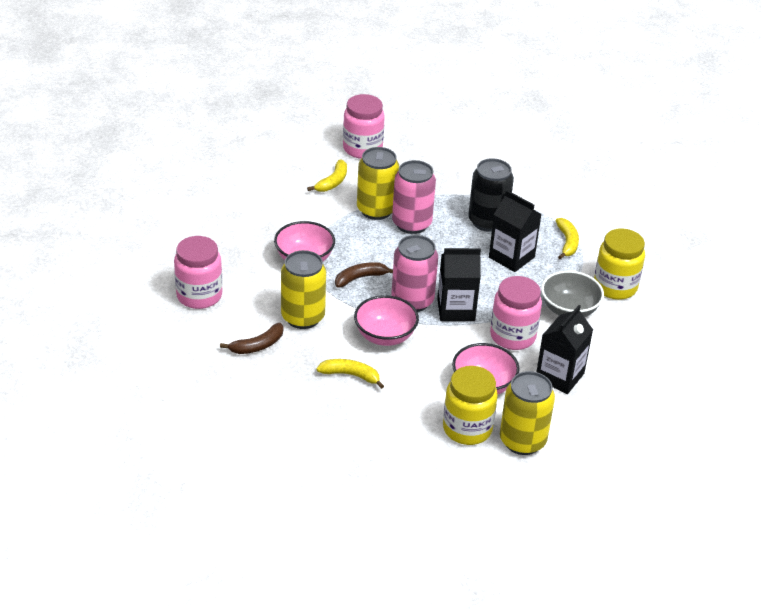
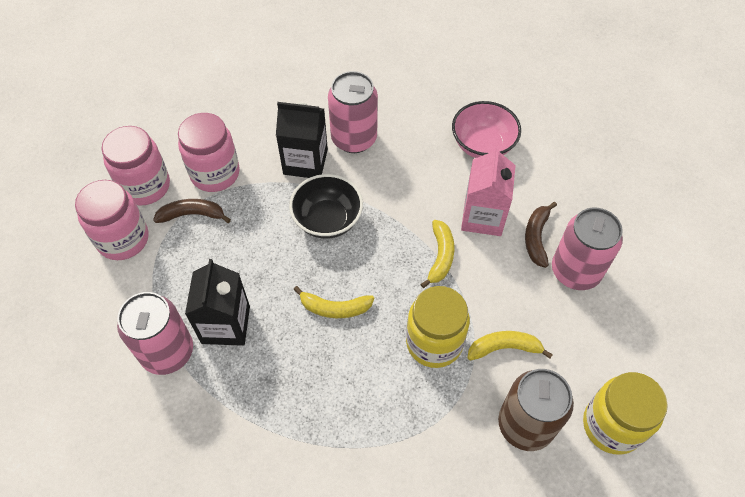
black bowl: none = 0 -> [289,174,363,239] = 1
black can: [468,158,514,232] = 1 -> none = 0
black carton: [437,248,481,321] [489,190,542,272] [537,305,593,394] = 3 -> [185,259,250,346] [276,102,328,178] = 2
brown can: none = 0 -> [498,369,574,451] = 1
grey bowl: [541,271,604,317] = 1 -> none = 0
pink bowl: [274,221,335,262] [354,295,419,346] [452,343,520,394] = 3 -> [452,101,521,158] = 1
pink can: [392,160,436,234] [392,235,438,312] = 2 -> [117,292,193,375] [328,71,378,153] [552,208,623,290] = 3
pink carton: none = 0 -> [461,146,516,236] = 1
yellow can: [281,250,326,329] [357,147,399,220] [500,371,555,455] = 3 -> none = 0

